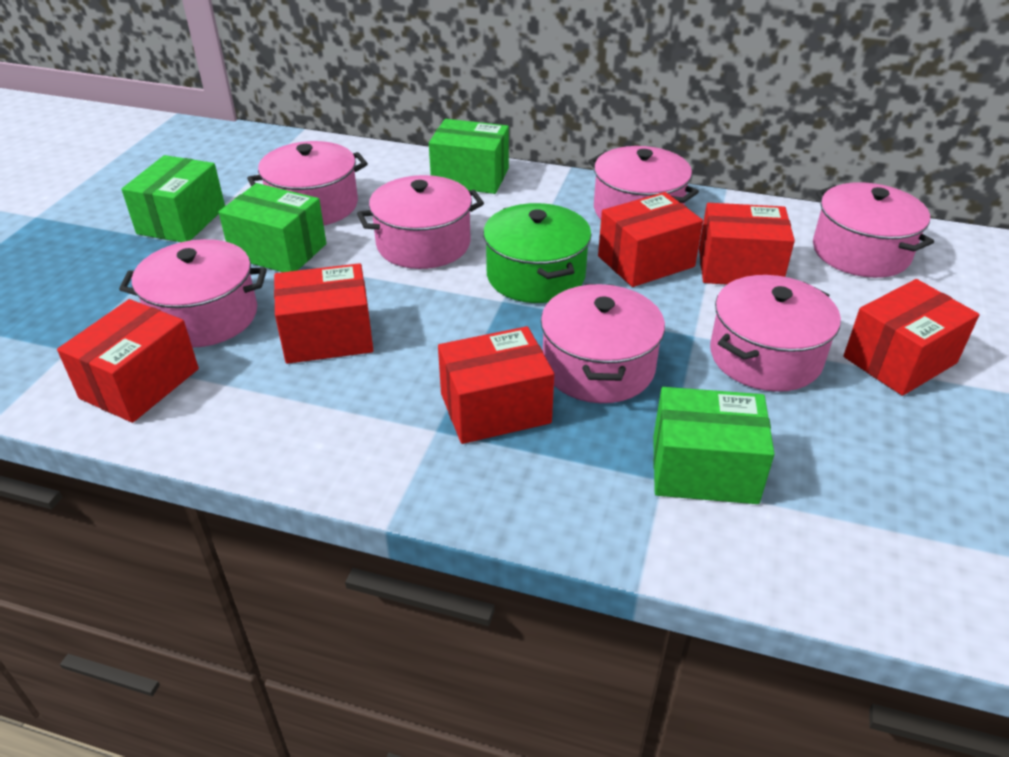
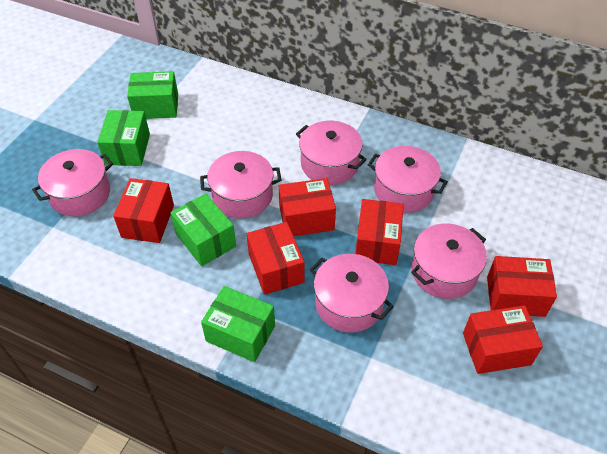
green pot: [483,203,591,303] = 1 -> none = 0
pink pot: [119,239,267,348] [247,141,368,225] [357,175,484,269] [541,284,665,403] [588,146,699,220] [710,275,841,392] [813,182,934,278] = 7 -> [32,149,113,216] [200,151,282,218] [296,121,367,185] [310,254,394,332] [368,146,448,213] [411,223,487,299] = 6

